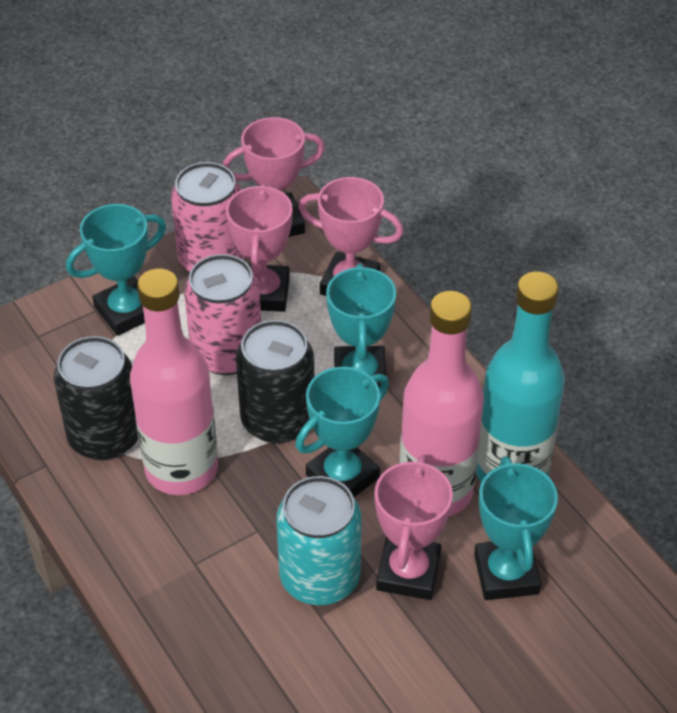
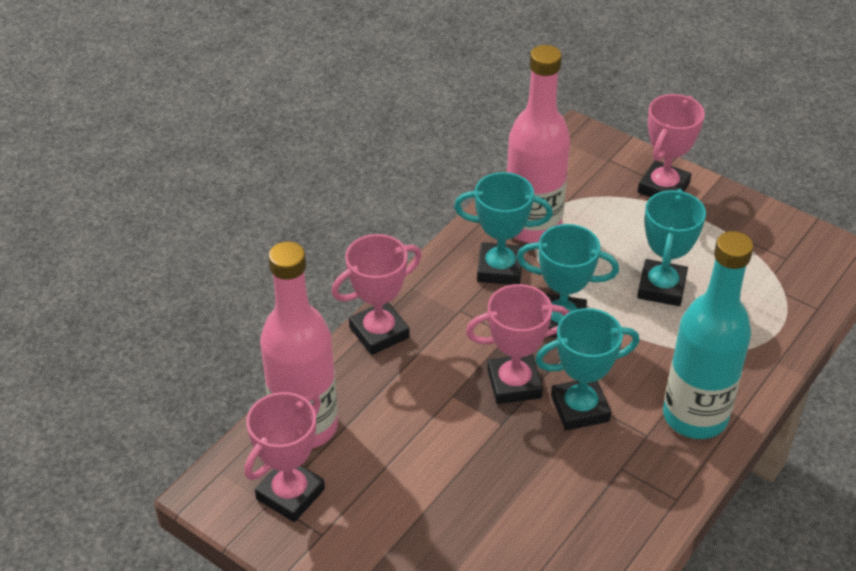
black can: [54,336,138,460] [236,320,314,444] = 2 -> none = 0
pink can: [171,162,244,271] [184,254,261,375] = 2 -> none = 0
turquoise can: [276,476,362,605] = 1 -> none = 0

